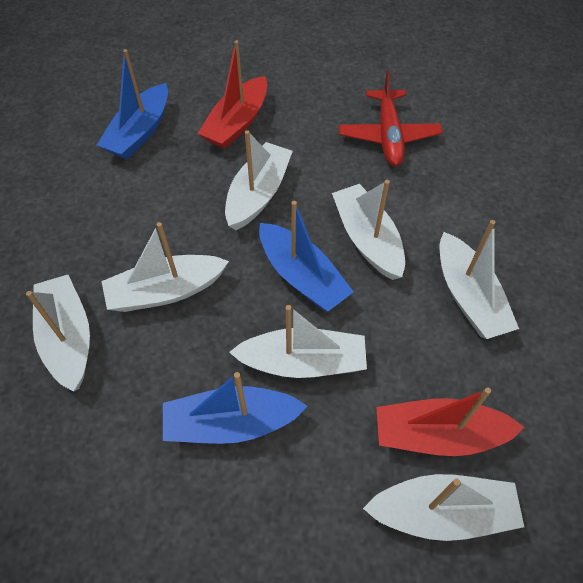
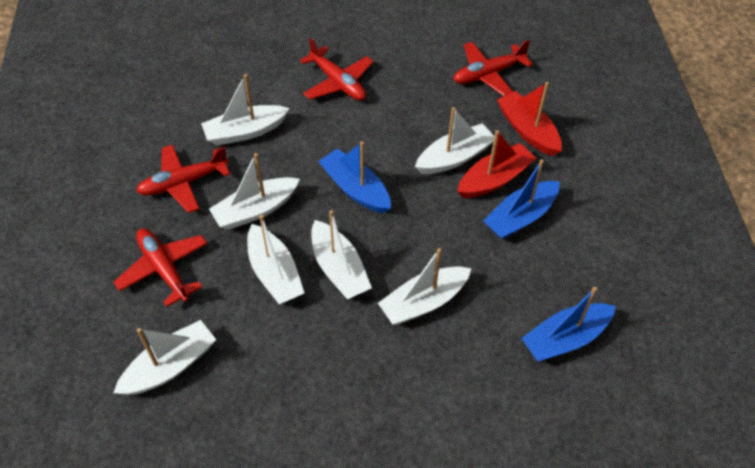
red plane: [339,71,443,166] = 1 -> [114,228,208,307] [136,144,230,213] [300,38,373,100] [453,40,533,96] = 4

